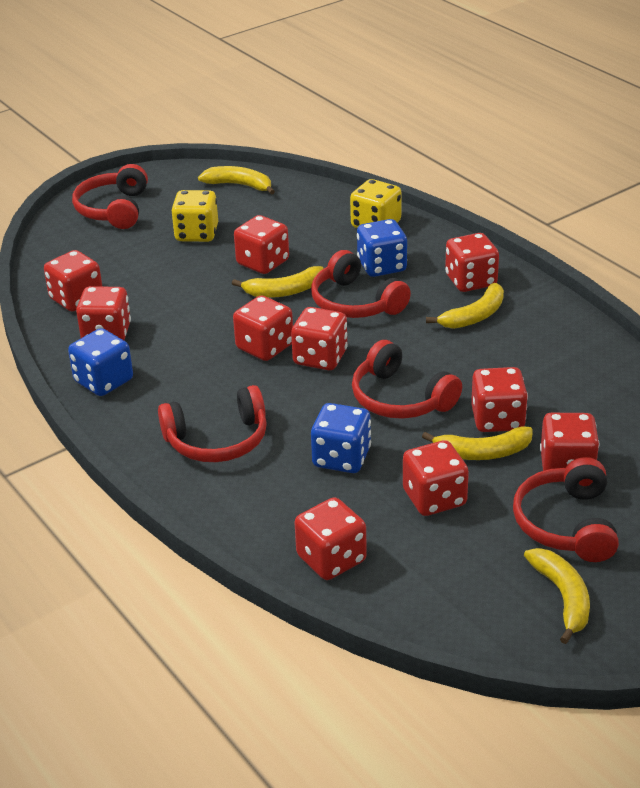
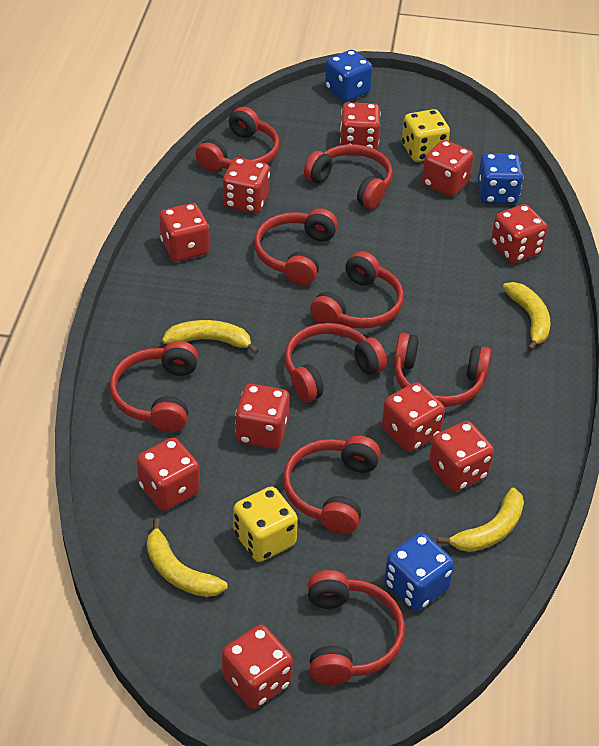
red headphones: [72,164,148,229] [158,385,267,462] [311,250,411,318] [352,340,462,419] [513,457,619,562] = 5 -> [110,341,198,432] [196,107,280,171] [254,208,338,285] [283,436,381,534] [284,323,387,402] [304,144,393,209] [308,570,405,685] [310,251,404,329] [394,333,491,407] = 9
yellow banana: [198,166,275,195] [232,266,324,298] [422,427,532,460] [426,283,504,329] [524,548,590,644] = 5 -> [147,518,228,597] [162,320,259,354] [437,488,524,552] [503,282,550,351] = 4

